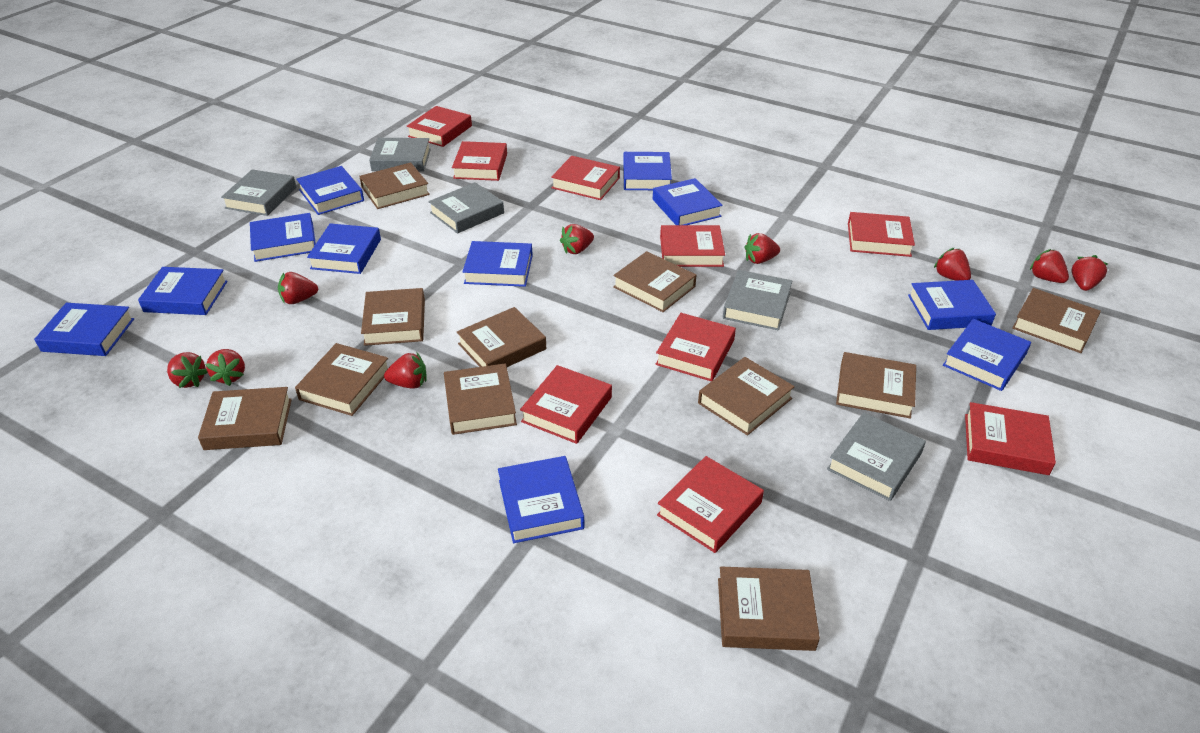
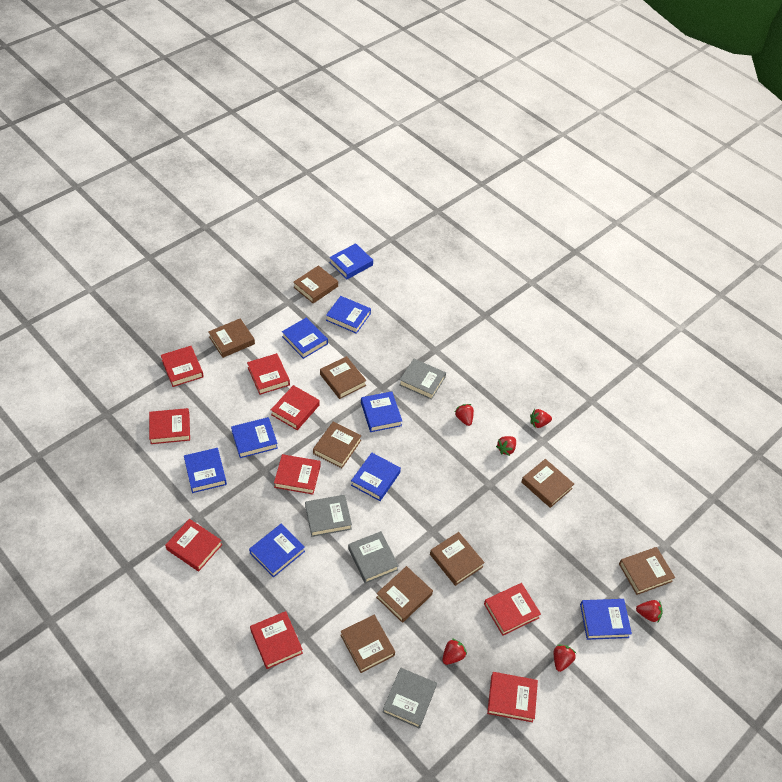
blue book: [34,303,134,356] [138,267,227,315] [250,213,316,262] [296,166,364,215] [307,223,381,274] [463,241,533,287] [498,456,584,543] [623,152,672,190] [653,178,723,225] [908,280,996,330] [943,319,1031,391] = 11 -> [184,448,227,493] [231,417,278,458] [249,524,305,578] [282,317,328,359] [326,296,371,334] [329,243,373,279] [351,453,401,501] [361,391,402,432] [580,599,632,640] = 9
brown book: [198,387,292,450] [295,343,388,416] [359,162,430,209] [361,288,425,346] [444,363,517,435] [457,307,546,367] [613,251,697,312] [698,357,795,436] [718,566,820,651] [836,352,916,419] [1012,288,1101,353] = 11 -> [208,318,255,358] [293,265,338,303] [313,422,362,468] [320,356,367,399] [340,615,395,673] [376,566,433,623] [430,532,485,586] [521,459,574,508] [619,547,675,595] = 9
grey book: [221,169,296,216] [369,138,431,172] [428,182,504,234] [723,270,792,330] [827,412,926,501] = 5 -> [305,495,352,537] [348,531,399,584] [382,667,437,729] [399,359,446,400] = 4
red strawberry: [167,352,207,388] [205,349,245,386] [278,272,318,304] [384,353,427,388] [560,224,594,254] [744,233,780,264] [934,248,971,281] [1030,249,1069,283] [1071,255,1108,291] = 9 -> [442,638,467,665] [455,404,474,426] [496,436,516,456] [530,409,552,428] [553,645,576,672] [636,600,663,622] = 6

